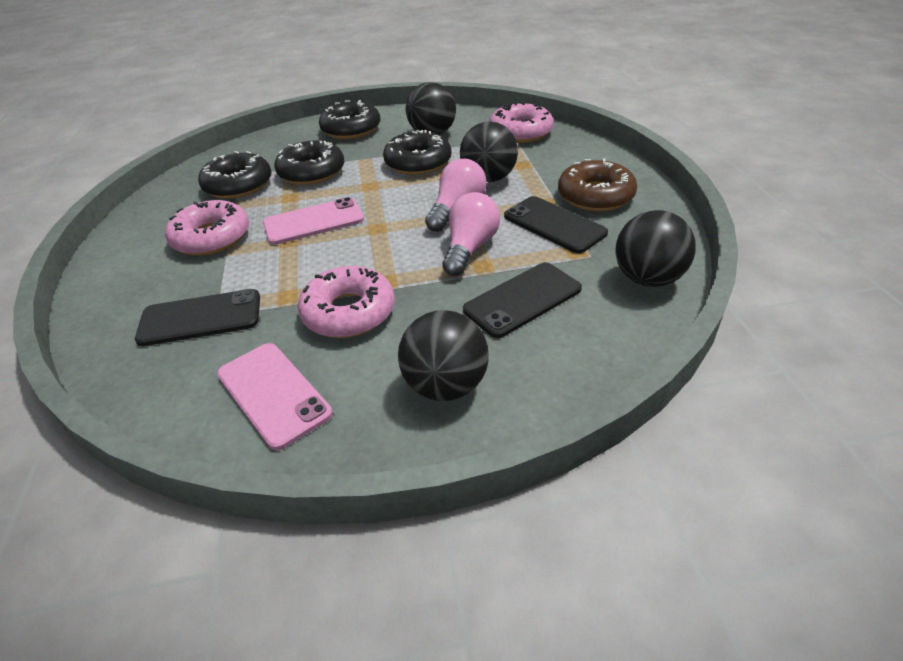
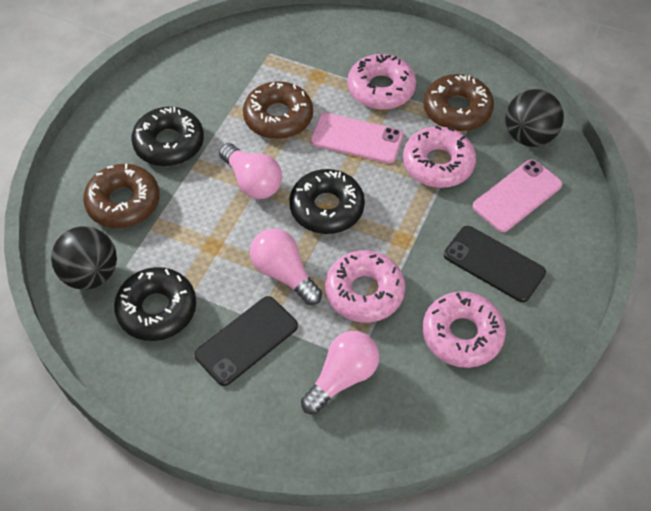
black ball: [398,310,489,401] [406,82,456,135] [460,121,518,182] [615,210,696,287] = 4 -> [51,226,117,290] [505,89,564,147] = 2
black donut: [198,151,271,199] [275,140,345,185] [319,100,380,139] [383,130,451,175] = 4 -> [114,267,196,341] [131,107,204,166] [289,169,365,234] = 3
black phone: [135,289,260,346] [463,262,582,338] [504,196,608,253] = 3 -> [194,296,298,386] [444,226,546,302] = 2
brown donut: [558,158,637,211] = 1 -> [83,164,160,228] [243,81,313,139] [424,74,494,131] = 3
pink donut: [165,200,249,256] [297,266,395,338] [489,102,553,143] = 3 -> [325,250,405,322] [347,54,416,110] [403,126,476,188] [423,291,506,368] = 4
pink light bulb: [425,158,487,232] [442,192,500,276] = 2 -> [219,143,282,199] [250,228,322,305] [301,331,379,415] = 3

